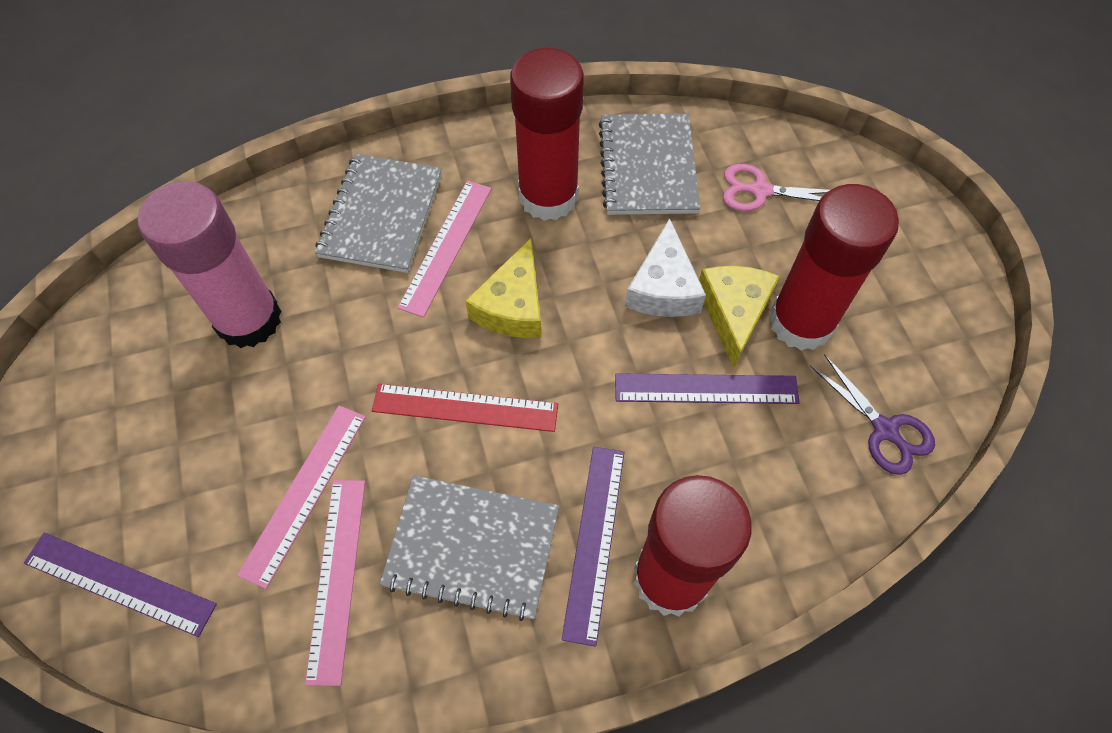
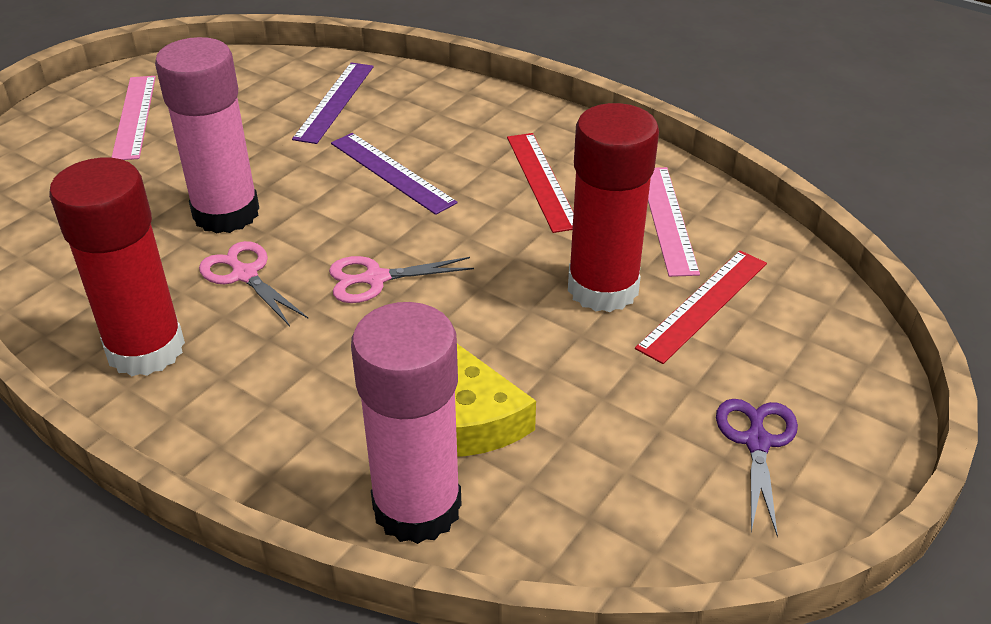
grey notebook: [315,154,442,273] [380,475,559,621] [599,114,700,215] = 3 -> none = 0
pink glue stick: [138,181,282,348] = 1 -> [155,37,259,234] [351,302,462,544] = 2
pink ruler: [237,405,366,589] [305,480,365,686] [397,180,492,317] = 3 -> [111,76,156,160] [648,167,700,277] = 2
pink scissors: [723,164,830,211] = 1 -> [199,241,308,326] [329,256,474,303] = 2
purple ruler: [24,533,217,637] [562,447,624,647] [615,373,800,404] = 3 -> [292,62,374,144] [331,133,458,215] = 2
red glue stick: [510,48,584,221] [634,475,752,617] [769,184,899,351] = 3 -> [49,158,185,376] [568,103,659,312] = 2
red ruler: [372,384,558,432] = 1 -> [507,133,574,233] [635,250,767,364] = 2
white cheese: [625,218,706,317] = 1 -> none = 0
yellow cheese: [465,238,541,338] [699,266,780,368] = 2 -> [455,344,536,457] = 1

